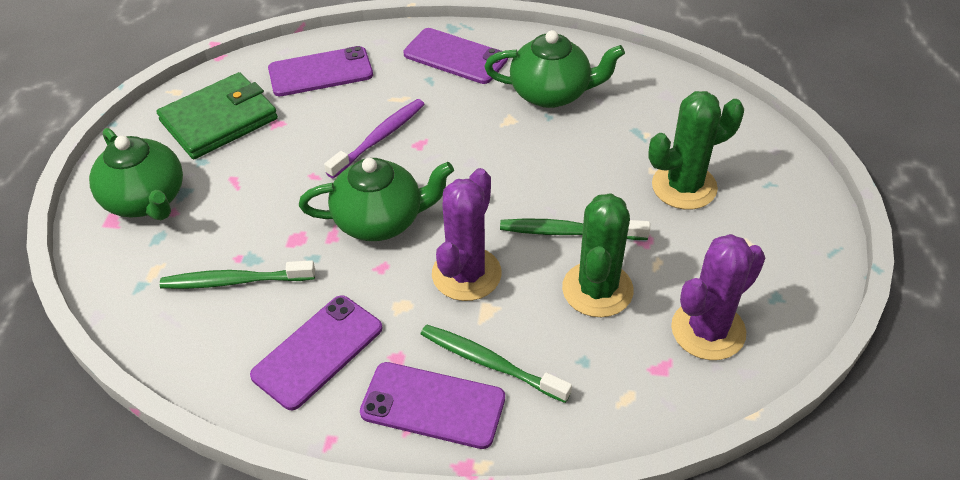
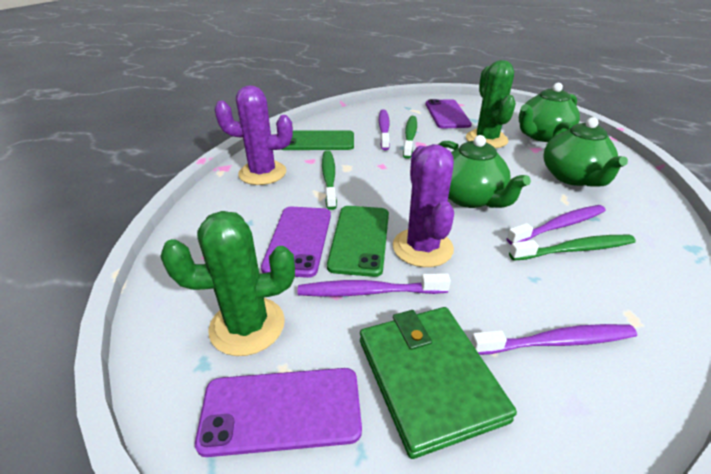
green phone: none = 0 -> [281,130,354,150] [327,206,389,277] = 2
purple phone: [250,295,382,411] [268,46,373,96] [360,362,505,449] [403,28,508,84] = 4 -> [195,368,362,457] [261,207,331,278] [426,99,472,129] = 3
purple toothbrush: [324,99,425,179] = 1 -> [298,273,451,297] [379,109,390,150] [471,324,637,355] [506,205,606,245] = 4

